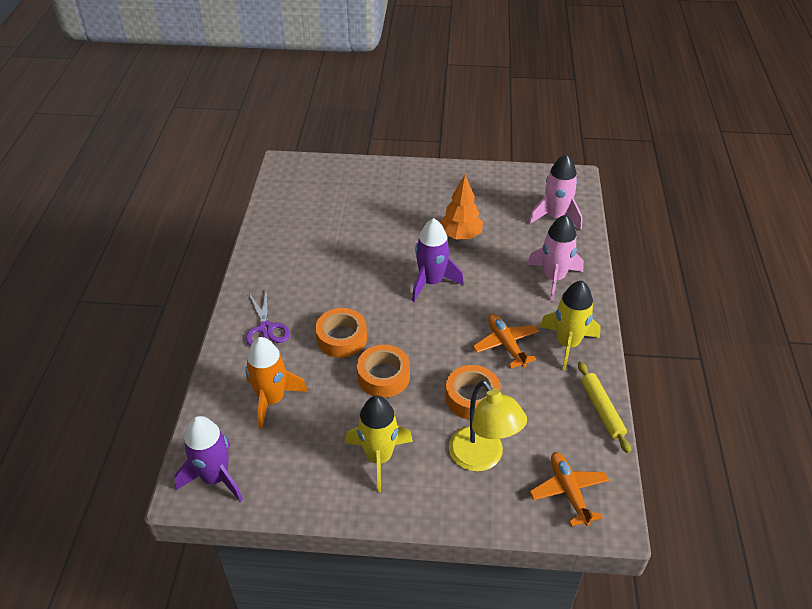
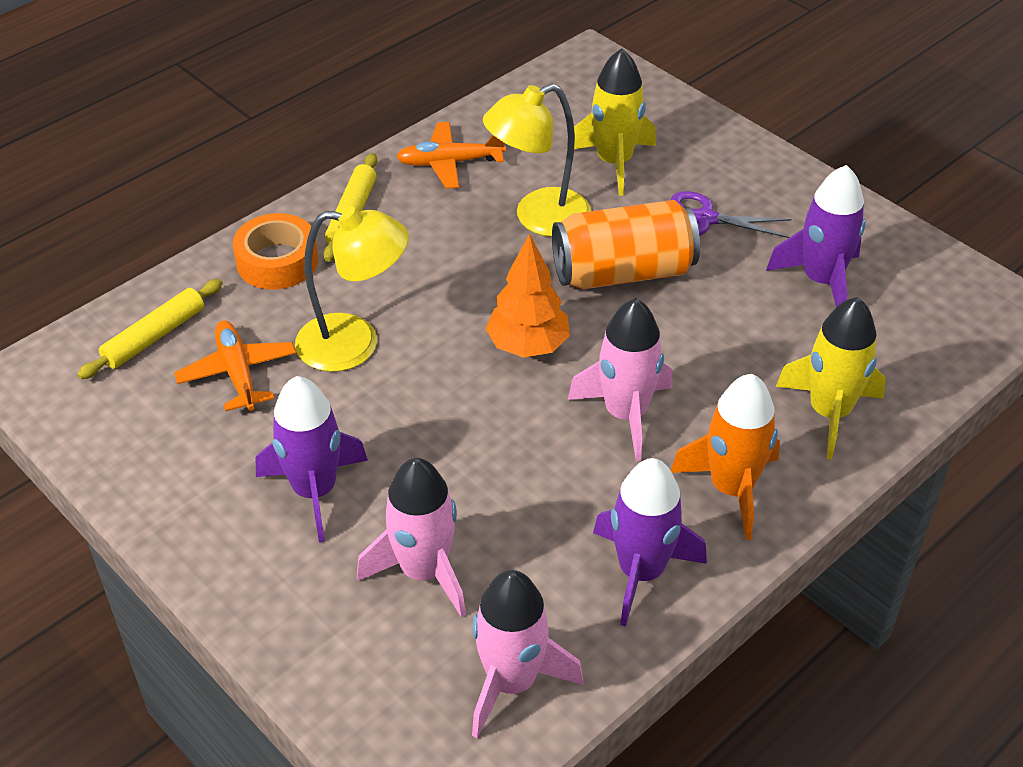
orange can: none = 0 -> [552,200,700,289] = 1
orange tape: [315,308,367,358] [357,345,410,398] [445,365,501,420] = 3 -> [233,213,318,290] = 1
pink rocket: [527,214,584,301] [529,154,582,230] = 2 -> [357,458,466,618] [472,570,583,738] [567,298,672,461] = 3
purple rocket: [174,416,243,502] [412,218,464,301] = 2 -> [256,376,368,542] [593,458,707,627] [766,165,866,307] = 3
yellow lamp: [449,380,527,472] = 1 -> [295,206,409,372] [483,84,591,237] = 2
yellow rolling pin: [578,362,631,453] = 1 -> [77,279,223,379] [323,153,377,262] = 2

